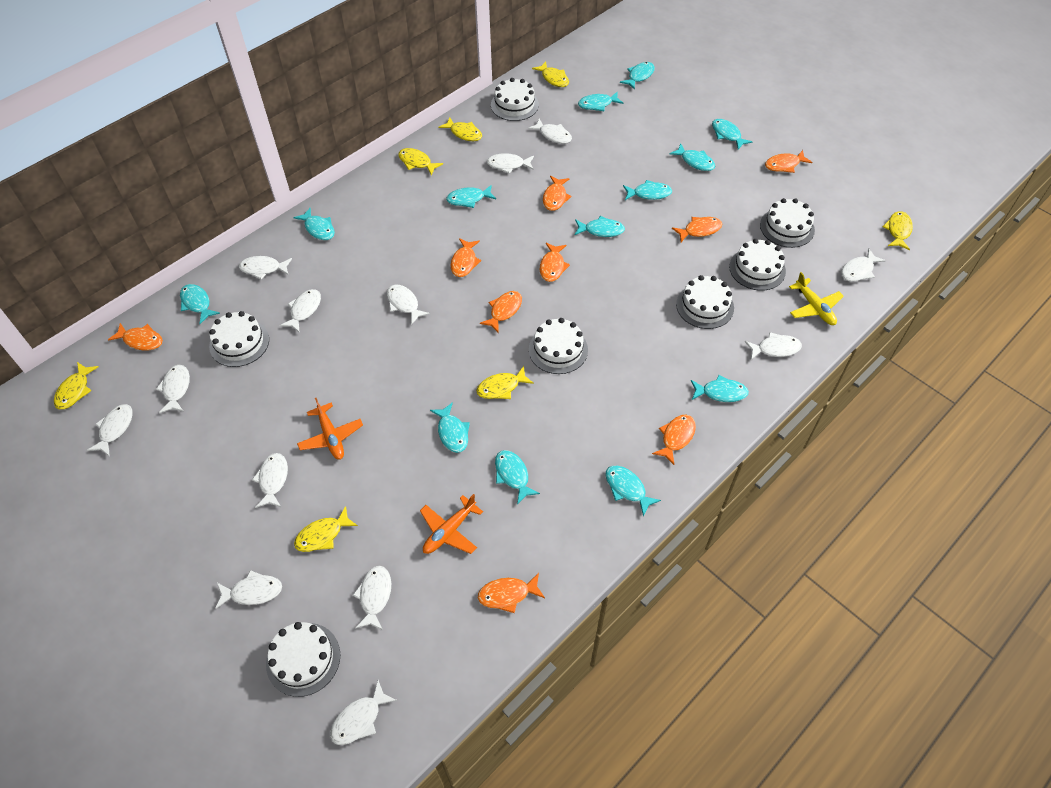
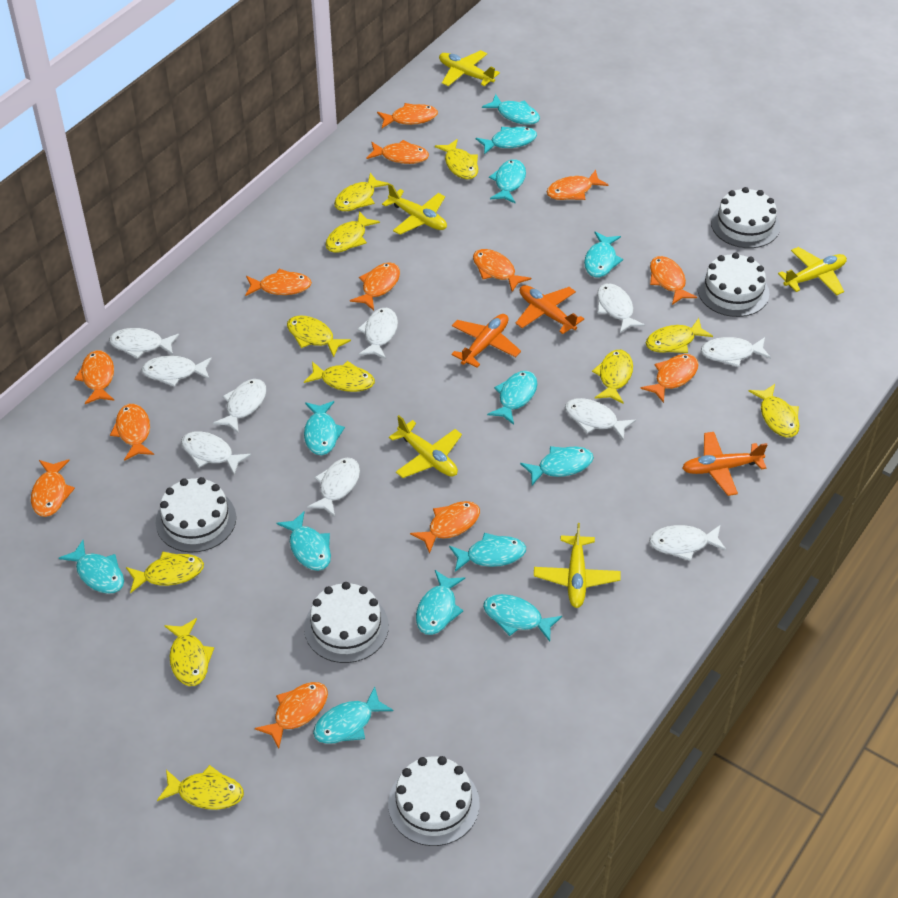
orange fish: [108,323,163,350] [451,238,481,277] [478,573,545,613] [480,291,522,333] [540,243,570,282] [543,176,572,211] [652,414,696,465] [672,217,722,242] [765,150,812,173] = 9 -> [31,459,75,517] [74,350,114,404] [110,404,154,461] [245,269,312,296] [255,682,328,749] [350,262,400,310] [366,140,429,164] [377,103,438,128] [410,501,480,554] [473,249,531,292] [547,170,608,200] [640,354,698,403] [650,256,697,305] = 13
orange plane: [297,398,363,460] [420,494,483,554] = 2 -> [451,314,521,367] [516,285,584,334] [682,432,768,496] = 3
white cake: [209,311,269,367] [266,622,340,697] [491,78,539,121] [529,318,588,374] [676,275,734,329] [729,239,786,290] [760,198,815,248] = 7 -> [156,477,236,552] [304,582,389,663] [388,756,480,846] [698,253,769,317] [711,187,780,248] = 5
white fish: [87,404,133,456] [156,365,190,413] [215,570,282,609] [239,256,292,280] [252,453,288,508] [280,289,321,333] [330,680,397,745] [353,566,391,630] [387,285,430,325] [487,153,534,174] [528,119,572,144] [745,332,802,360] [841,249,886,282] = 13 -> [109,328,179,359] [141,356,212,387] [181,431,251,475] [213,379,266,434] [307,458,360,517] [357,308,398,359] [565,398,636,440] [597,283,645,333] [649,525,726,561] [701,337,771,367] = 10
yellow fish: [54,362,99,410] [294,506,358,552] [398,148,443,176] [439,117,482,141] [476,366,534,399] [532,61,569,87] [883,211,913,250] = 7 -> [126,551,204,594] [157,765,244,810] [164,618,214,686] [287,315,351,357] [304,361,375,392] [325,211,380,253] [334,173,389,211] [435,139,478,179] [592,350,633,403] [646,318,713,353] [749,384,800,438] = 11
yellow plane: [789,272,844,325] = 1 -> [382,184,447,235] [389,415,462,478] [439,50,500,86] [534,523,620,608] [778,247,847,295] = 5

